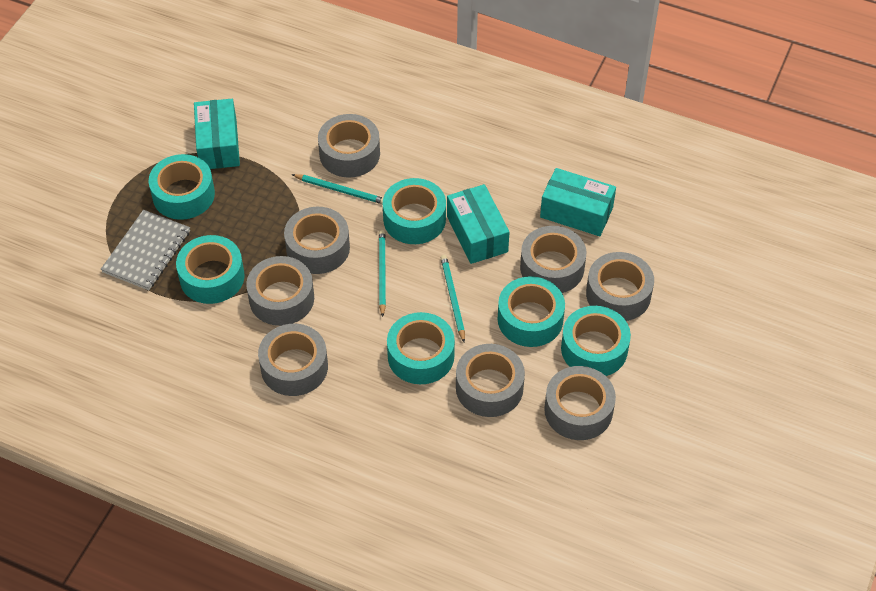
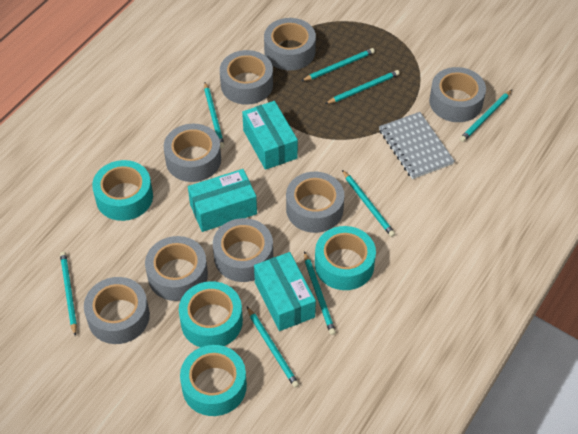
turquoise pencil: [292,174,383,204] [379,230,386,317] [441,255,465,342] = 3 -> [60,252,77,336] [204,82,225,148] [247,307,299,388] [302,48,375,81] [304,252,336,335] [325,70,400,104] [342,170,395,237] [460,90,512,142] = 8
turquoise tape: [149,154,215,220] [176,235,245,304] [383,178,446,244] [387,312,455,384] [498,276,565,347] [561,306,631,376] = 6 -> [92,160,153,221] [179,281,243,347] [180,345,247,416] [315,226,376,290] = 4

